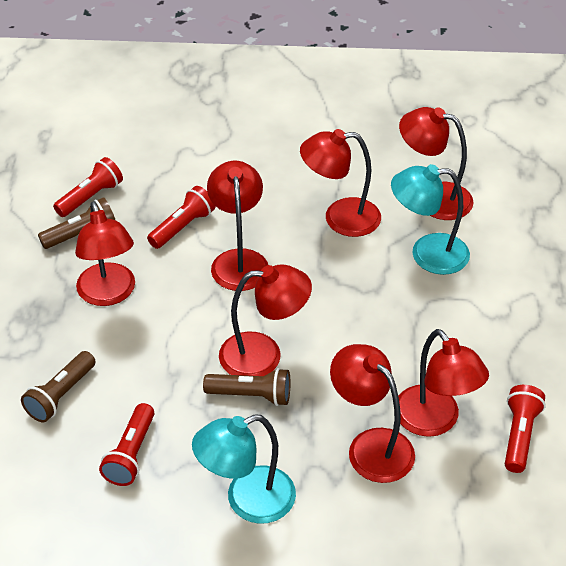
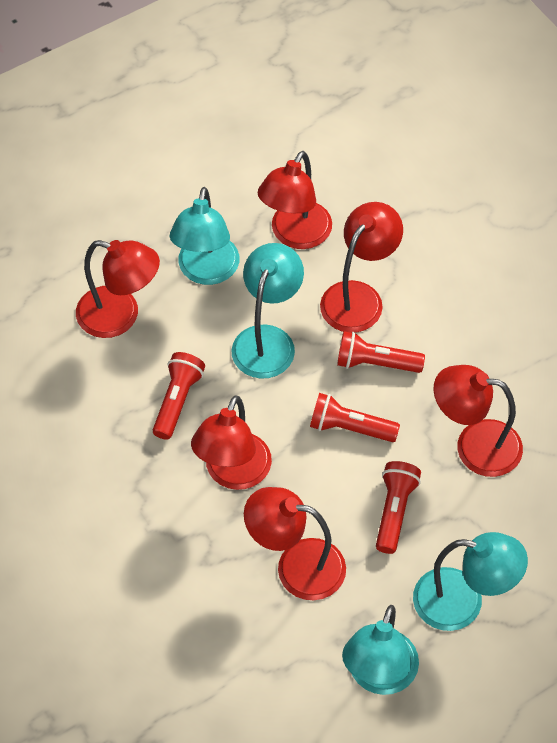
brown flashlight: [21,351,96,422] [38,197,115,249] [203,368,290,406] = 3 -> none = 0
red lamp: [75,202,135,306] [207,161,268,291] [219,264,312,376] [300,129,381,237] [330,344,415,483] [398,329,489,437] [399,107,474,220] = 7 -> [76,240,160,338] [191,395,272,490] [244,487,346,600] [258,151,332,249] [320,202,403,333] [434,365,523,477] = 6
turquoise lamp: [192,414,296,524] [391,164,470,275] = 2 -> [170,187,239,285] [232,243,304,379] [342,605,419,695] [413,532,528,631] = 4

